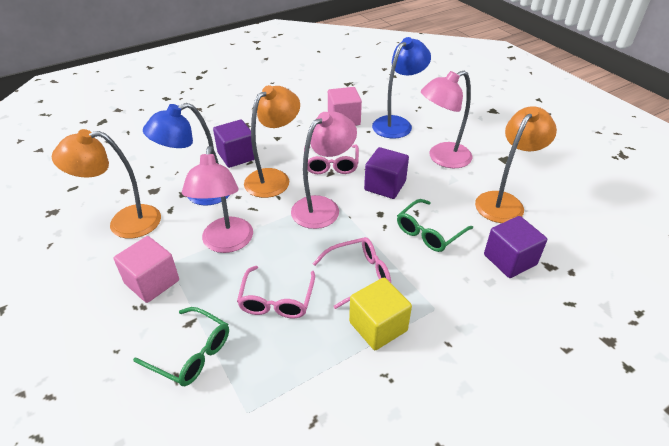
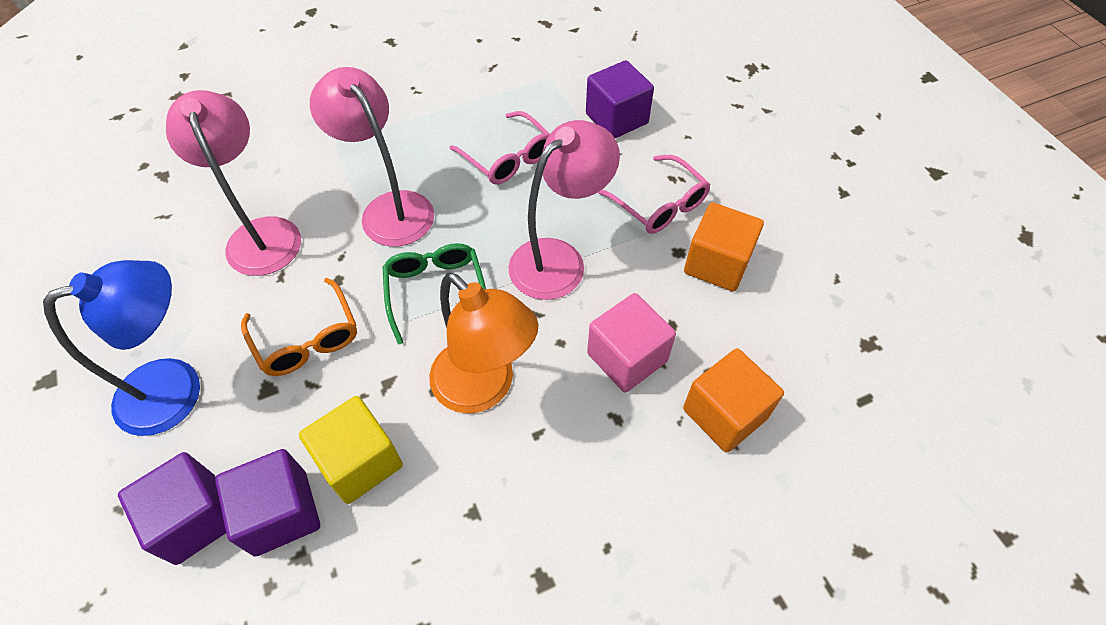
blue lamp: [143,103,230,206] [372,37,431,139] = 2 -> [43,260,200,436] = 1
green glasses: [133,307,229,386] [397,199,473,252] = 2 -> [383,243,486,345] = 1
orange cube: none = 0 -> [683,348,784,453] [684,202,764,292] = 2
orange glasses: none = 0 -> [241,278,357,376] = 1
orange lamp: [52,129,161,239] [244,85,300,198] [475,106,557,223] = 3 -> [429,272,539,414] = 1
pink cube: [114,236,179,303] [328,87,362,126] = 2 -> [587,293,676,393] = 1
pink glasses: [237,266,315,318] [304,145,359,174] [313,237,391,309] = 3 -> [449,111,550,185] [598,155,711,234] = 2

